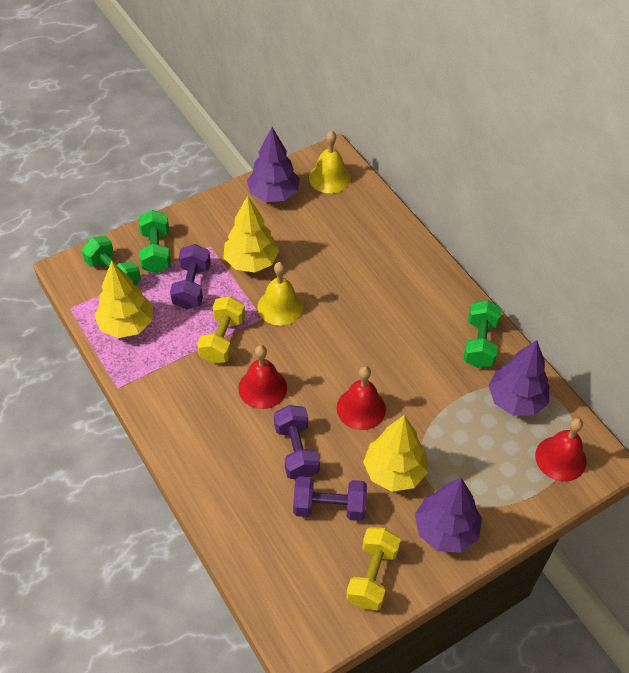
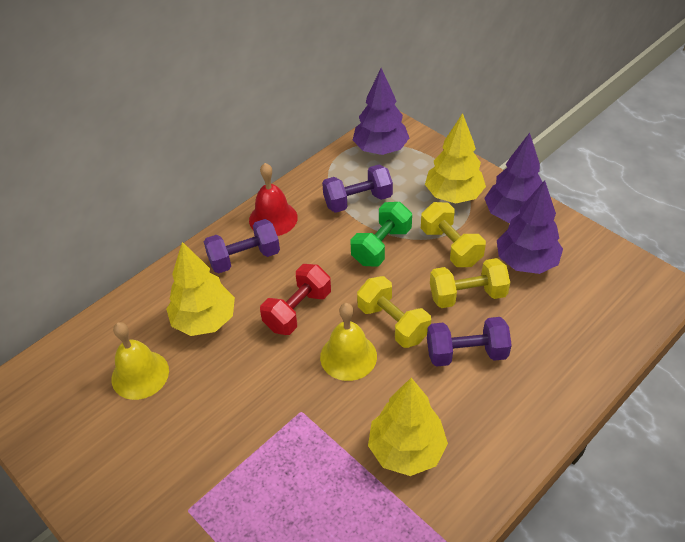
green dumbbell: [82,236,141,286] [139,210,171,273] [463,300,502,368] = 3 -> [350,202,412,267] = 1
red bell: [238,345,287,409] [337,366,386,430] [535,418,587,482] = 3 -> [249,163,298,236] = 1
red dumbbell: none = 0 -> [260,264,331,335] = 1
yellow dumbbell: [197,296,245,364] [346,527,401,610] = 2 -> [357,276,431,348] [421,202,486,267] [430,258,510,308] = 3

